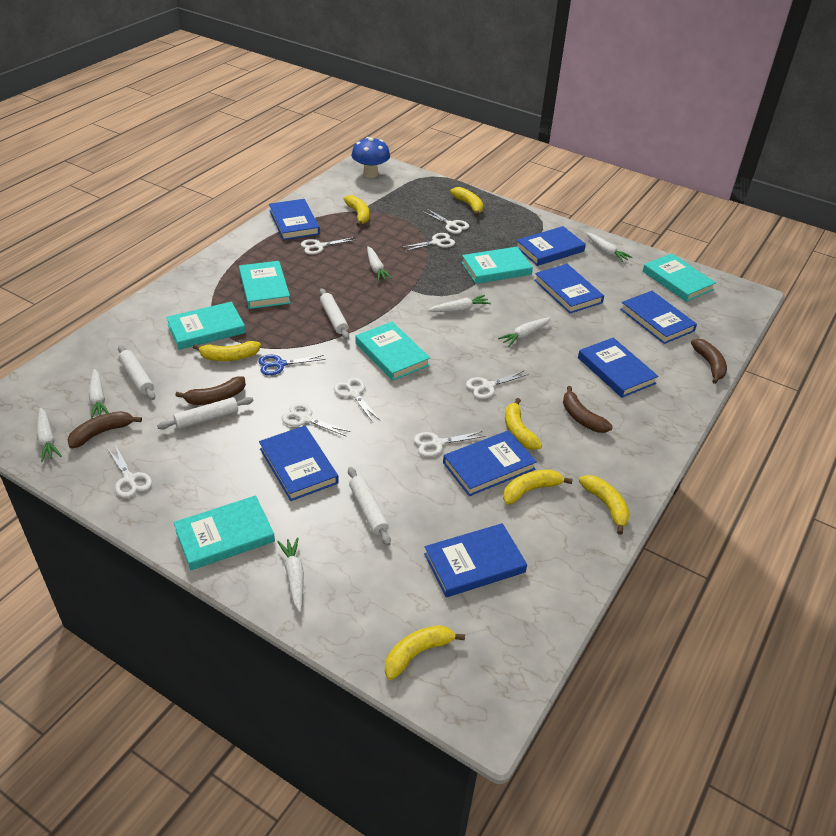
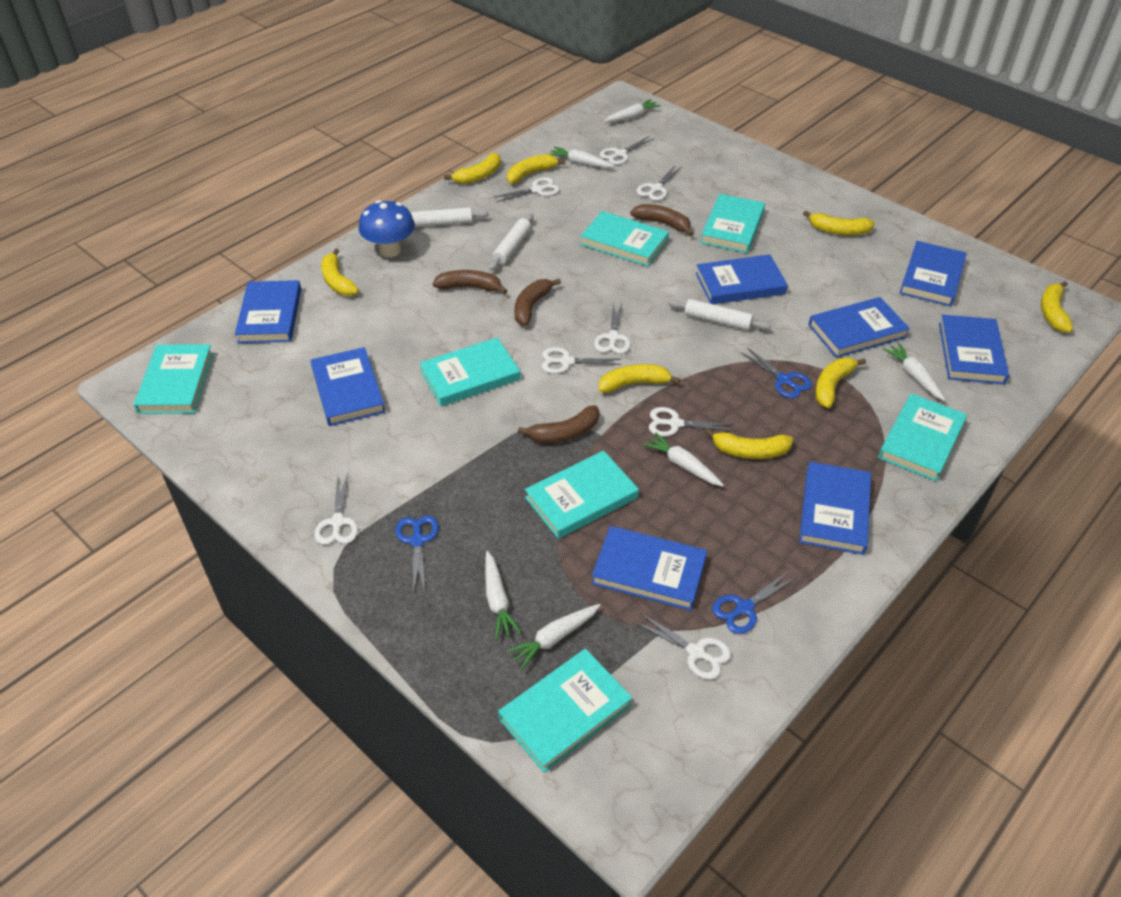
blue scissors: [258,355,326,375] = 1 -> [395,516,439,593] [712,571,797,634] [741,347,812,398] = 3
turquoise book: [166,302,246,350] [173,495,275,570] [239,261,290,309] [356,322,430,381] [462,247,533,284] [643,253,716,302] = 6 -> [134,344,214,414] [419,337,520,406] [498,649,632,773] [525,451,639,539] [580,211,669,266] [700,194,765,253] [878,394,967,481] = 7
white carrot: [37,408,62,462] [89,369,109,419] [277,537,304,612] [367,246,392,281] [428,295,491,312] [498,317,551,347] [586,232,633,262] = 7 -> [485,551,521,639] [507,604,601,670] [548,146,614,168] [604,99,661,122] [642,432,724,487] [883,343,946,401] = 6
white rolling pin: [118,345,155,400] [157,397,254,429] [320,288,349,339] [348,467,391,546] = 4 -> [411,207,489,227] [489,213,533,271] [668,299,771,330] = 3
yellow banana: [193,341,261,361] [344,195,369,226] [385,625,465,680] [450,187,483,216] [503,470,573,505] [505,398,542,450] [579,475,630,535] = 7 -> [321,248,359,296] [444,153,501,184] [507,154,565,184] [599,364,681,393] [705,428,793,459] [803,211,875,235] [815,358,866,408] [1041,281,1073,332] = 8

